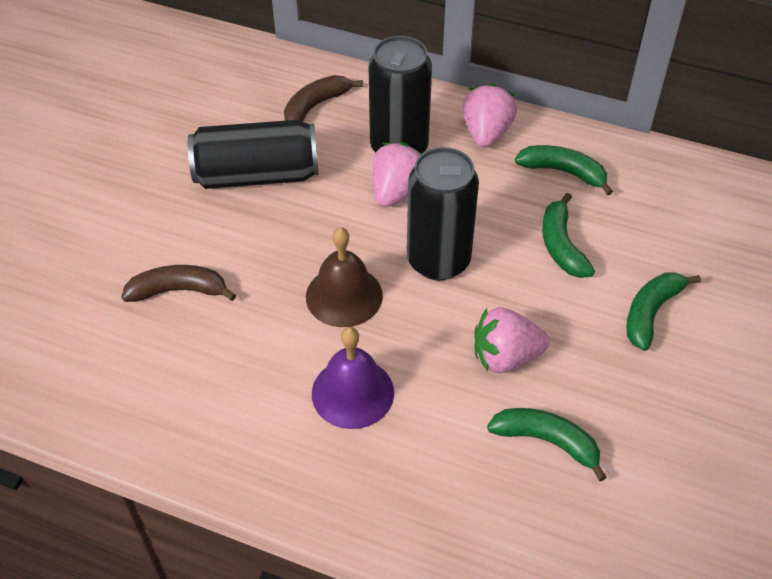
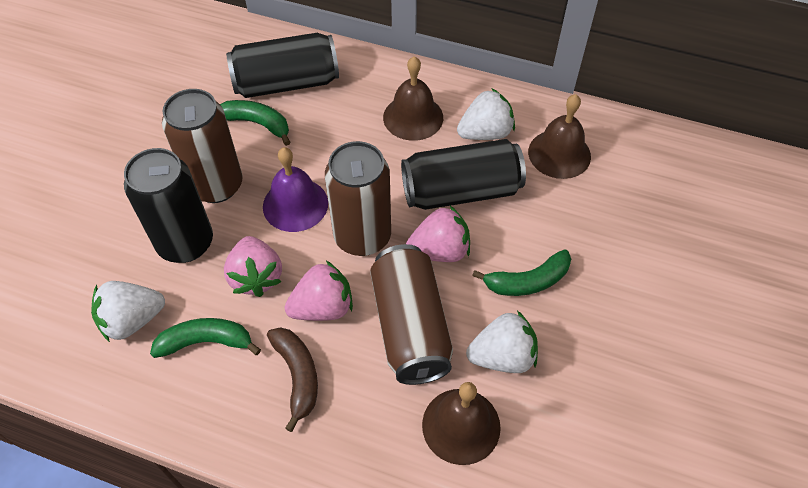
brown banana: [122,265,236,302] [284,75,363,121] = 2 -> [267,327,318,432] = 1
brown bell: [306,227,383,327] = 1 -> [383,56,443,141] [422,382,501,465] [528,94,591,179] = 3
brown can: none = 0 -> [162,89,243,203] [325,141,391,256] [370,244,453,385] = 3
green banana: [487,408,607,482] [515,145,613,195] [542,193,595,278] [626,273,701,351] = 4 -> [150,318,261,358] [220,100,290,146] [472,249,571,296] = 3
white strawberry: none = 0 -> [91,281,165,342] [457,89,515,140] [466,311,538,373] = 3

